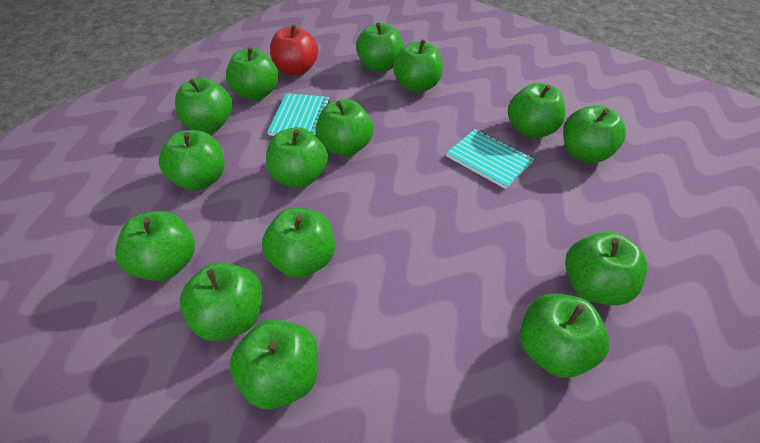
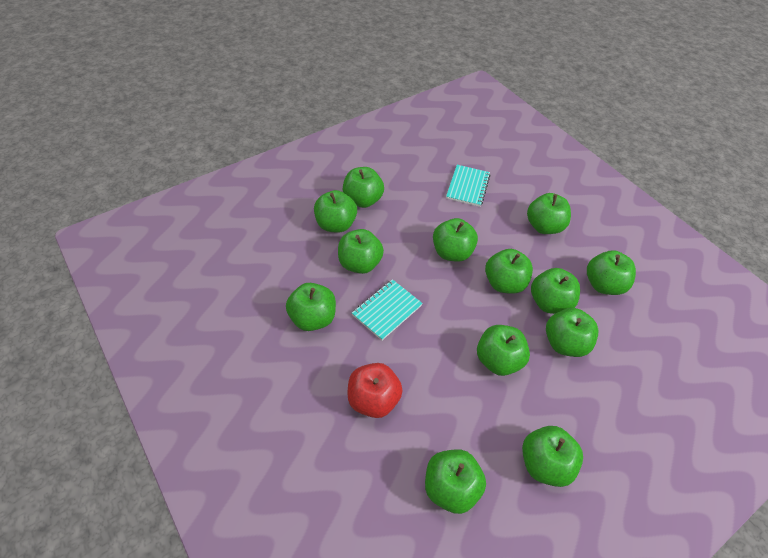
green apple: [115,211,195,281] [159,130,224,190] [175,77,232,132] [180,262,262,341] [226,47,279,100] [230,320,318,409] [262,208,335,278] [266,127,328,187] [315,99,373,156] [356,23,403,72] [393,40,443,92] [508,83,565,138] [520,294,609,378] [563,105,626,163] [565,232,647,305] = 15 -> [286,283,336,331] [314,190,357,233] [338,229,384,274] [343,167,384,208] [425,449,486,514] [433,218,478,262] [477,325,530,376] [485,249,533,294] [522,426,583,487] [527,193,571,234] [531,268,580,314] [546,308,599,357] [587,250,636,295] = 13

